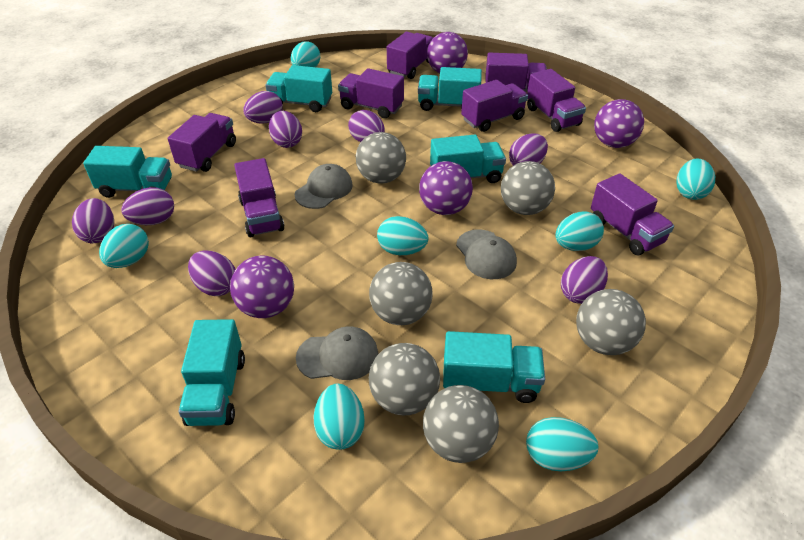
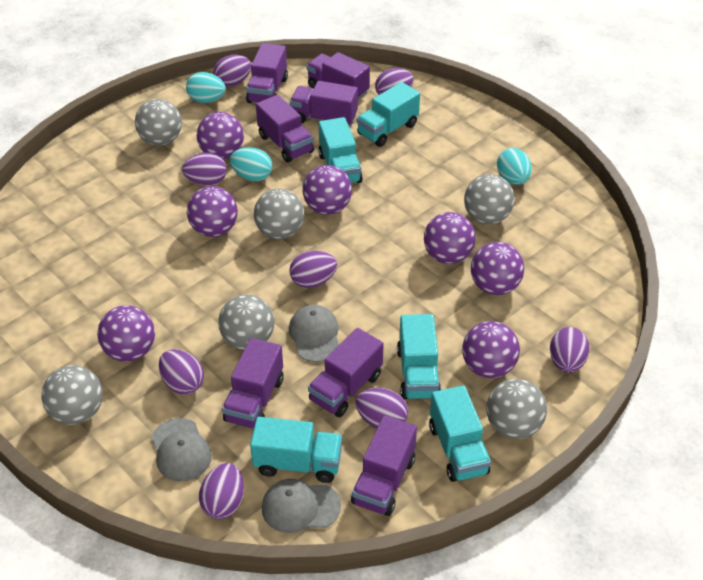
purple ball: [230,256,294,318] [419,161,473,215] [427,32,468,73] [594,99,644,148] = 4 -> [97,305,155,362] [187,186,238,237] [197,112,244,159] [303,165,352,215] [424,212,476,264] [462,321,520,378] [471,242,525,295] = 7
purple truck: [168,113,236,172] [234,158,284,237] [338,68,404,118] [387,32,433,79] [461,80,528,132] [485,53,547,91] [527,69,586,132] [591,173,674,255] = 8 -> [222,338,284,428] [246,43,288,103] [256,95,314,163] [290,81,358,126] [306,52,370,100] [308,328,384,417] [351,415,417,516] = 7
turquoise egg: [99,224,149,268] [291,41,320,67] [313,384,365,450] [377,216,429,255] [526,417,599,471] [555,212,604,251] [676,159,715,200] = 7 -> [186,72,226,103] [230,147,272,181] [497,148,532,185] = 3
turquoise truck: [83,146,172,198] [178,319,245,426] [265,65,332,112] [418,67,482,111] [430,135,506,183] [443,331,545,403] = 6 -> [250,417,342,483] [318,117,363,183] [357,82,420,147] [397,314,441,400] [429,385,491,482] = 5

